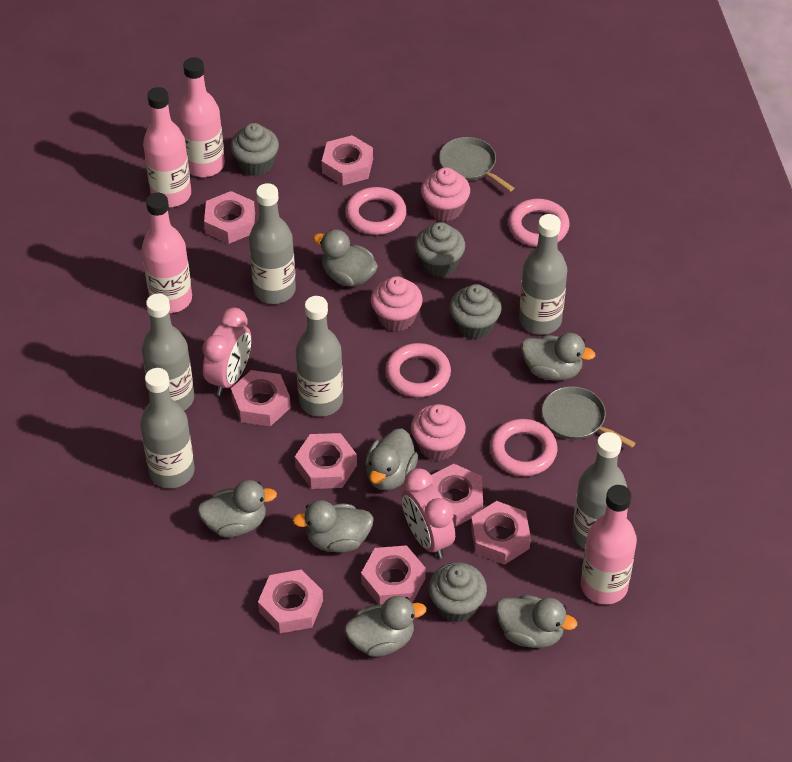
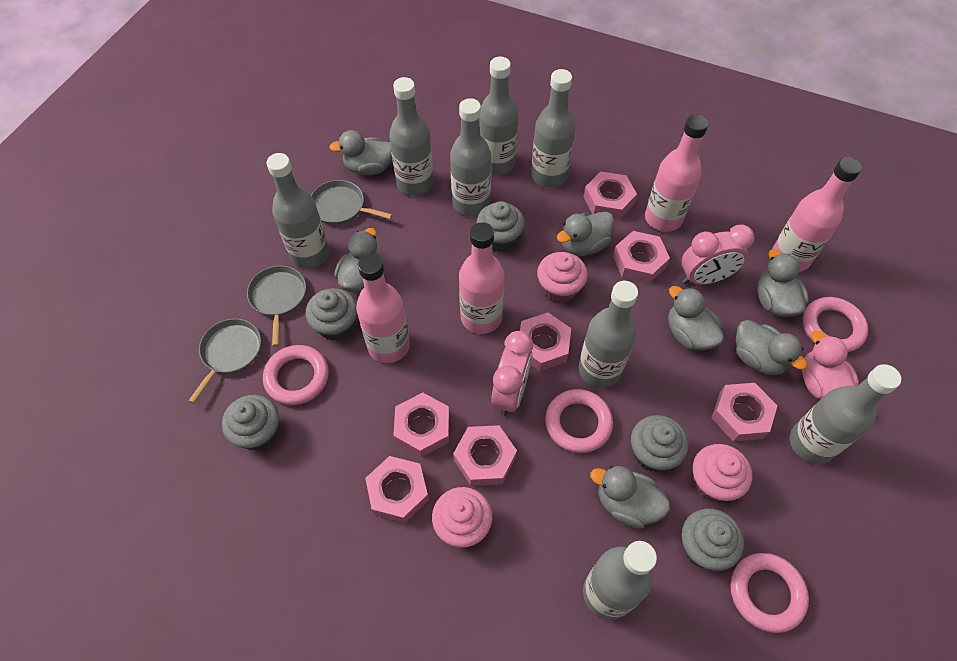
grey bottle: [140,368,195,488] [142,293,194,411] [249,183,296,304] [296,296,343,417] [519,214,567,335] [572,432,627,549] = 6 -> [266,153,329,268] [389,77,434,196] [450,98,491,216] [479,57,518,176] [531,69,575,188] [578,281,638,388] [583,541,657,620] [790,364,901,464] = 8
grey cupcake: [230,123,279,176] [415,222,465,277] [429,562,487,622] [449,284,502,339] = 4 -> [222,395,279,451] [306,288,357,341] [477,201,525,252] [631,415,689,472] [682,509,744,571] = 5
grey pan: [439,137,514,192] [542,386,635,448] = 2 -> [189,318,261,404] [247,265,306,346] [311,180,393,225] = 3
pink duck: none = 0 -> [802,331,859,400] = 1
pink nut: [204,191,255,244] [231,370,291,426] [258,569,323,633] [295,433,357,489] [322,135,373,185] [361,545,426,605] [431,464,483,526] [471,501,531,565] = 8 -> [365,456,429,523] [393,392,450,457] [453,425,517,486] [520,313,571,371] [583,172,637,220] [613,231,670,284] [711,383,778,442] = 7

